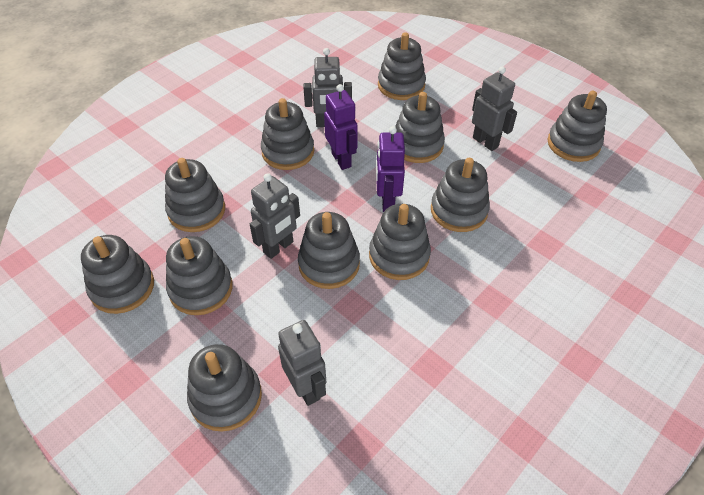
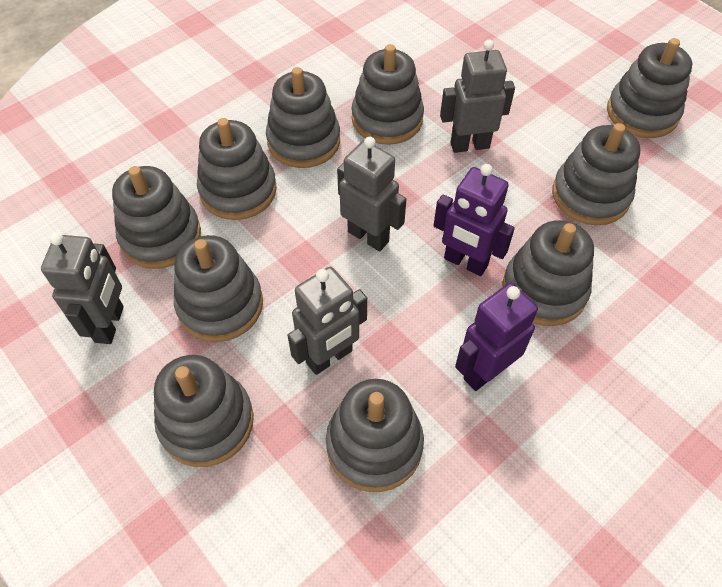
grey stacking toy: [81,235,154,314] [165,158,225,232] [166,236,233,315] [187,344,262,432] [261,98,314,170] [298,212,360,289] [369,204,431,280] [378,32,426,100] [395,92,445,163] [431,158,490,232] [548,91,607,162] = 11 -> [112,166,201,269] [154,355,254,467] [174,235,263,342] [197,118,277,220] [266,67,340,168] [326,379,424,492] [351,44,424,145] [502,220,594,326] [552,123,640,225] [607,38,692,138] = 10

